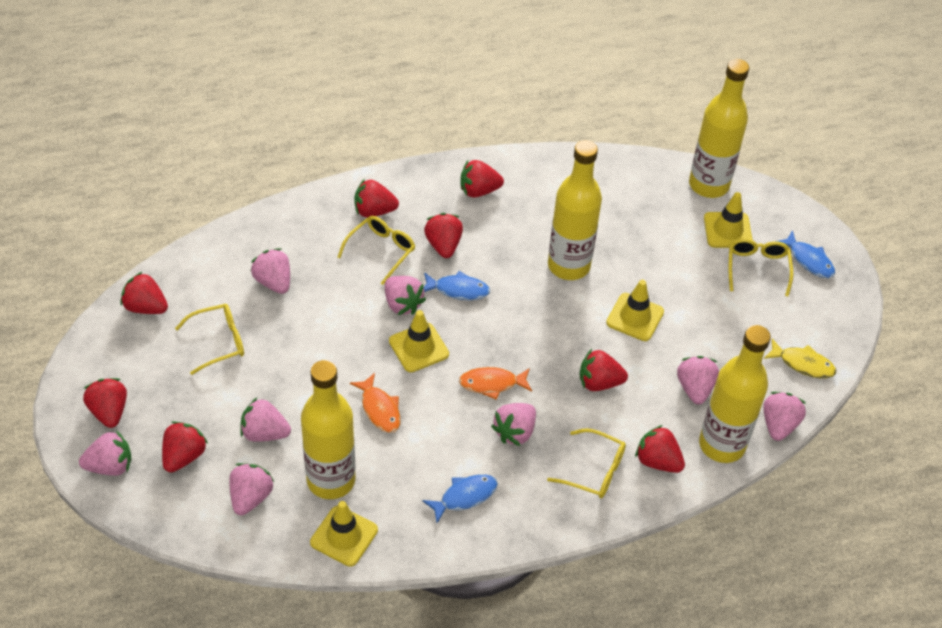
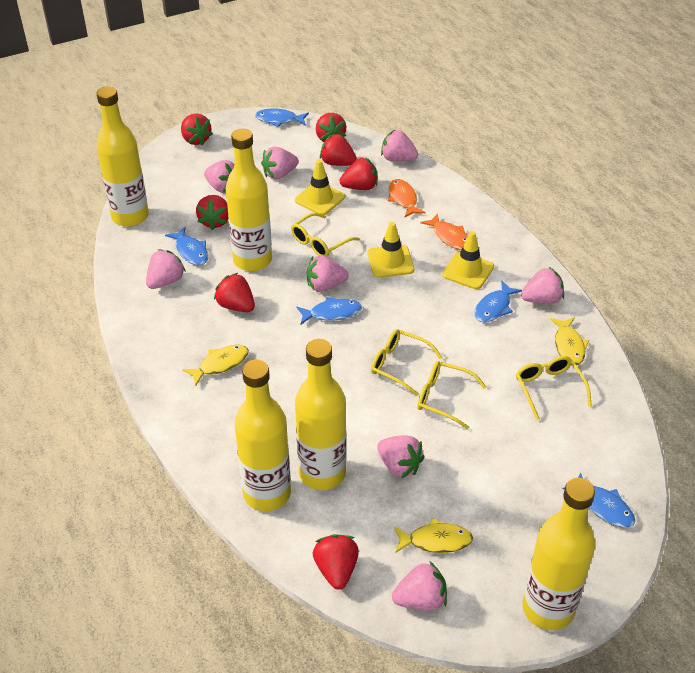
blue fish: [423,474,498,523] [424,271,490,300] [777,230,835,278] = 3 -> [165,227,208,265] [255,108,309,127] [296,297,362,324] [474,280,522,323] [563,472,635,528] = 5
red strawberry: [83,378,127,428] [120,272,168,314] [162,421,208,472] [354,179,399,218] [424,213,463,258] [460,160,504,198] [580,349,628,391] [635,425,685,473] = 8 -> [181,114,213,146] [196,195,228,230] [214,273,255,312] [313,534,359,589] [316,113,347,142] [320,133,357,166] [340,158,378,190] = 7
yellow bottle: [301,360,355,499] [548,140,602,280] [689,59,749,198] [699,325,771,463] = 4 -> [96,86,149,227] [226,128,272,271] [235,359,291,511] [295,339,346,490] [522,478,595,630] = 5
yellow fish: [764,339,836,378] = 1 -> [183,345,249,386] [394,518,473,553] [550,317,589,365] = 3
yellow traffic cone: [310,501,378,567] [389,310,449,372] [606,280,664,341] [704,192,753,248] = 4 -> [295,160,345,215] [368,222,414,278] [442,231,494,289] = 3

